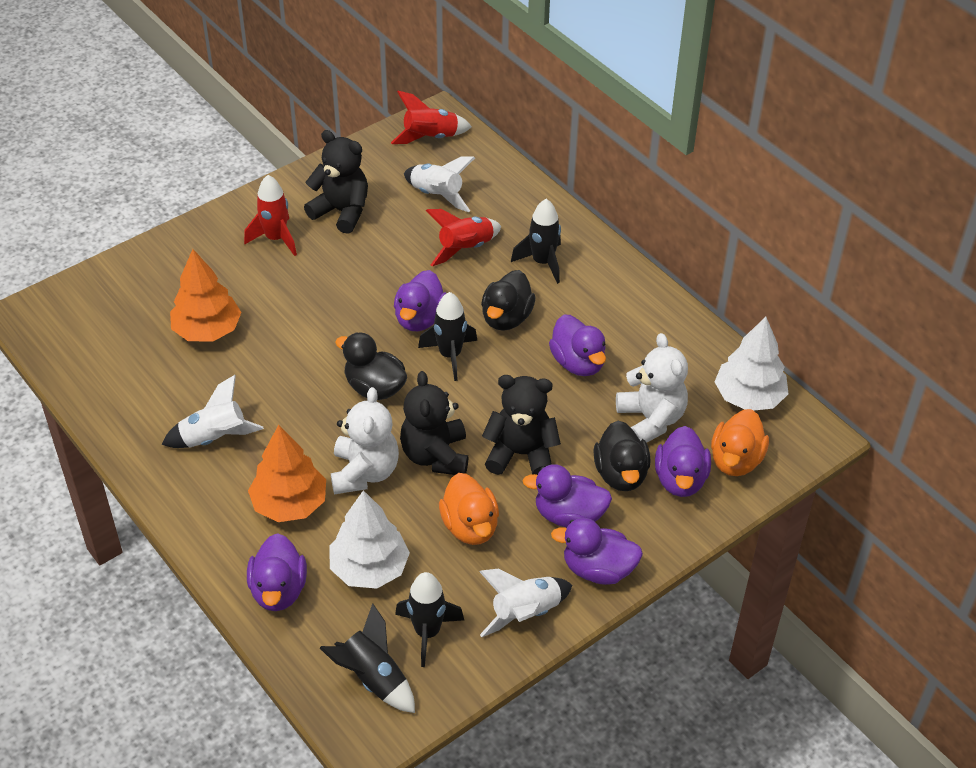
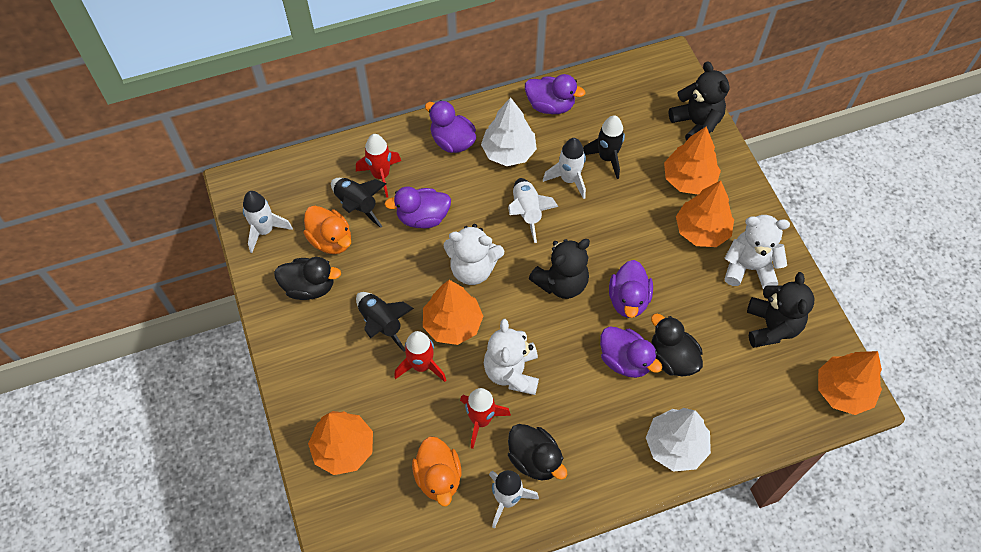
black rocket: [320,603,415,713] [395,572,464,667] [418,292,477,381] [511,199,561,284] = 4 -> [331,178,387,228] [356,292,414,352] [584,115,625,179] = 3
orange tree: [170,249,242,342] [248,425,326,522] = 2 -> [308,411,373,475] [423,280,483,345] [664,127,721,194] [676,180,734,247] [818,351,882,415] = 5
purple duck: [247,533,307,611] [394,270,446,331] [522,464,612,528] [549,314,606,376] [551,518,643,585] [655,426,711,497] = 6 -> [384,186,451,228] [425,100,476,153] [525,74,586,114] [600,326,662,378] [609,260,653,318] = 5
white rocket: [161,375,264,448] [404,156,475,212] [479,569,572,637] = 3 -> [243,191,293,253] [489,470,539,529] [508,178,558,243] [543,138,586,199] = 4
white teddy bear: [331,387,399,494] [616,333,688,443] = 2 -> [444,224,504,285] [484,319,539,395] [725,215,790,289] = 3

